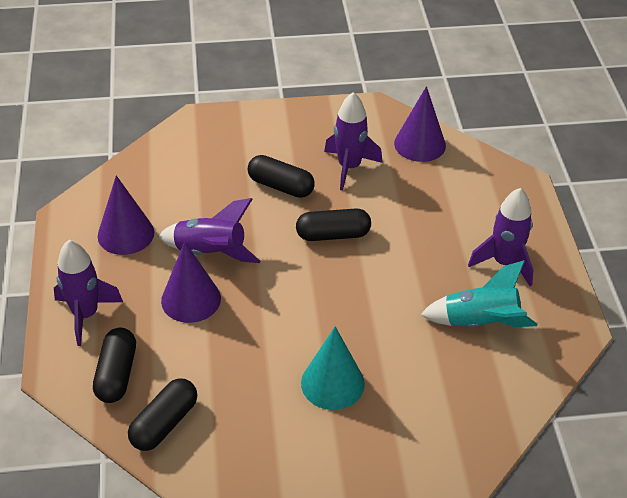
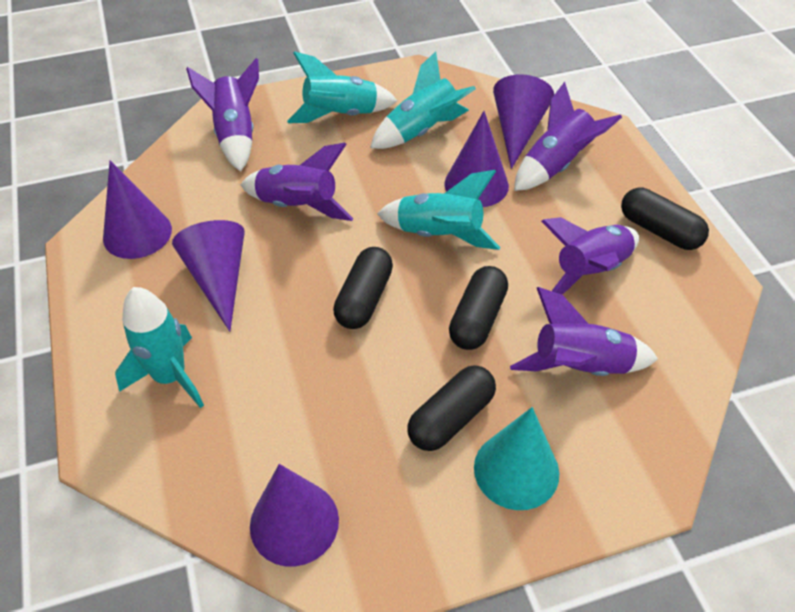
purple cone: [98,175,154,255] [161,241,221,323] [394,86,446,162] = 3 -> [103,160,172,259] [172,220,245,332] [250,464,339,567] [444,111,509,207] [493,74,554,169] = 5
purple rocket: [54,240,123,346] [158,198,260,263] [324,92,383,191] [468,188,534,286] = 4 -> [186,58,259,172] [241,143,354,221] [510,287,658,376] [514,82,622,191] [541,217,639,295] = 5
turquoise rocket: [420,260,537,328] = 1 -> [115,287,204,408] [287,51,397,123] [370,51,476,149] [377,170,500,250] = 4

